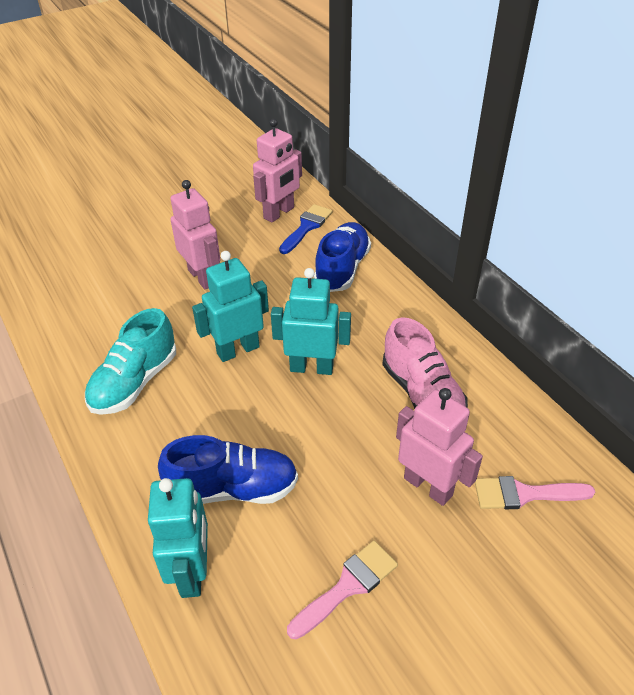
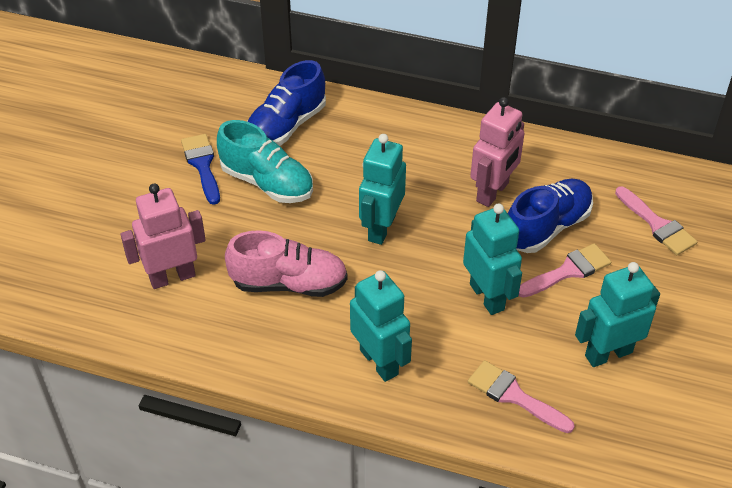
pink brush: [287,541,398,639] [475,476,595,509] = 2 -> [468,360,575,433] [519,243,611,298] [615,186,697,255] = 3
pink robot: [170,180,220,289] [253,119,302,222] [396,388,483,506] = 3 -> [120,184,206,289] [470,97,525,207] = 2
turquoise robot: [148,478,208,598] [192,251,269,362] [271,268,351,375] = 3 -> [350,270,412,382] [359,134,406,245] [463,203,522,315] [575,262,660,367] = 4

